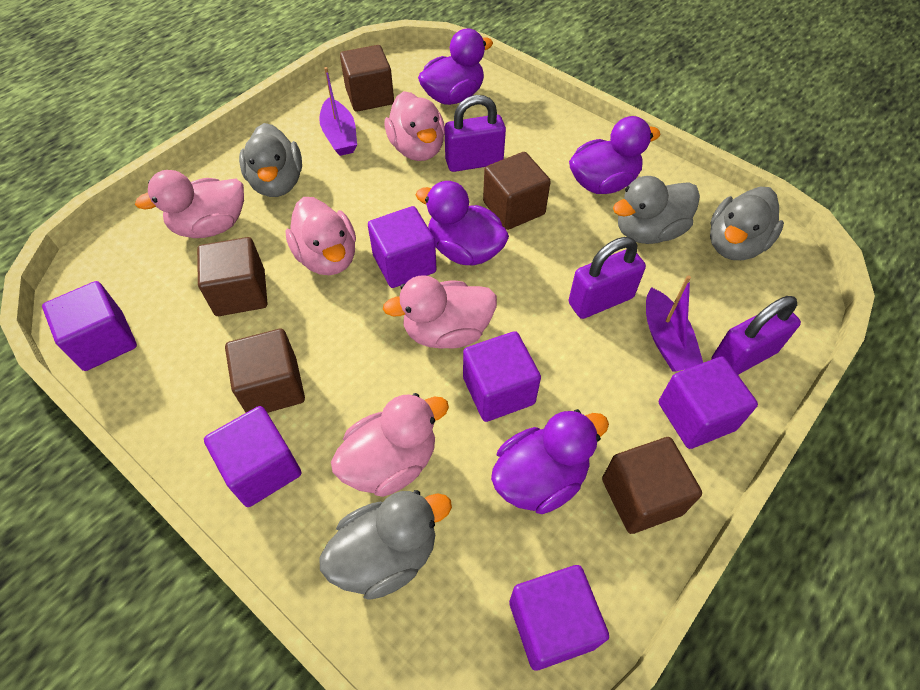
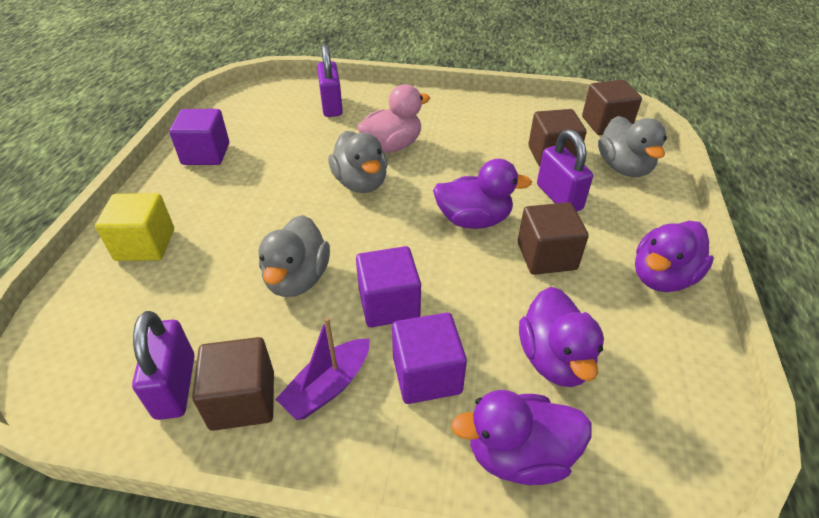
brown cube: [197,237,267,316] [225,329,305,413] [340,45,394,112] [483,152,551,230] [602,437,702,534] = 5 -> [192,337,274,431] [518,202,589,275] [528,109,586,167] [582,80,642,135] = 4
grey duck: [239,123,302,197] [319,490,452,600] [613,176,700,244] [710,187,784,260] = 4 -> [259,215,330,297] [328,131,388,193] [598,116,667,177] = 3
pink duck: [135,170,244,238] [285,197,356,275] [331,393,449,497] [383,275,497,349] [384,91,445,161] = 5 -> [357,84,430,153] = 1
purple boat: [319,67,357,156] [646,275,703,372] = 2 -> [275,317,370,420] = 1
purple cube: [42,281,137,371] [204,406,301,507] [368,206,437,288] [463,331,541,422] [509,565,609,671] [659,357,758,449] = 6 -> [169,109,229,165] [356,246,421,327] [392,313,467,404] = 3
yellow cube: none = 0 -> [95,193,174,261] = 1

